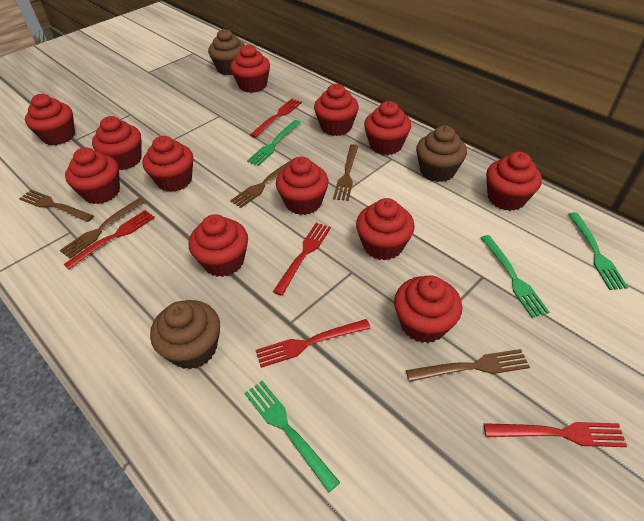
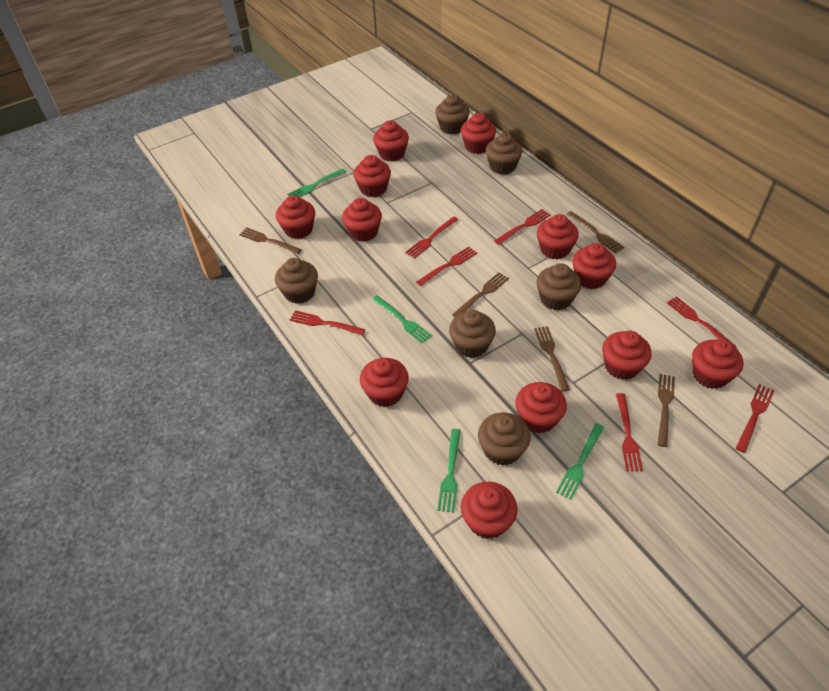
brown cupcake: [150,300,220,369] [208,29,245,75] [416,125,467,182] = 3 -> [275,258,318,304] [435,94,470,134] [449,310,496,358] [478,412,531,466] [486,133,522,175] [537,263,581,310] = 6
red fork: [64,210,155,269] [250,99,302,138] [256,319,371,368] [273,223,331,296] [484,422,627,447] = 5 -> [290,310,365,335] [405,216,458,259] [416,247,477,286] [494,209,551,245] [616,393,643,472] [667,296,737,347] [736,384,774,453] = 7

